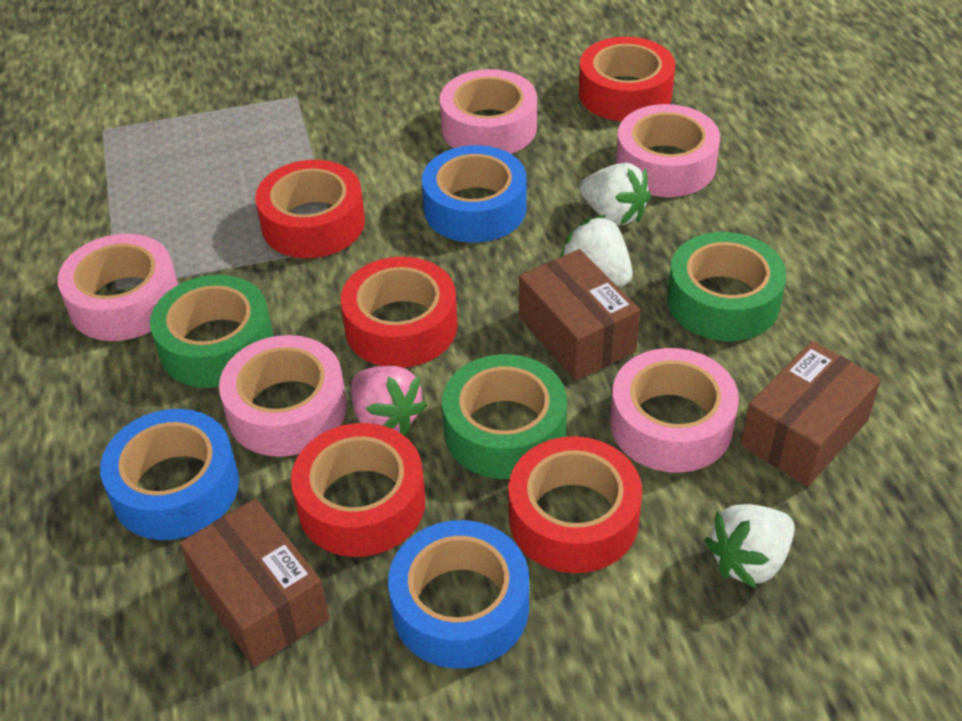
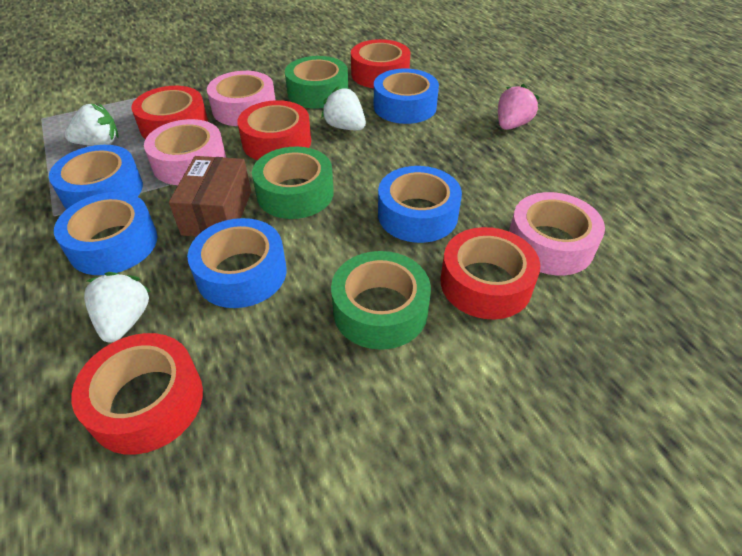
blue tape: [100,409,239,540] [388,520,529,669] [422,145,526,243] = 3 -> [49,145,143,209] [54,192,158,275] [187,218,287,308] [374,69,439,124] [378,166,462,243] = 5
brown box: [179,499,329,667] [519,249,640,381] [741,341,881,487] = 3 -> [169,156,251,237] = 1
pink tape: [58,234,178,341] [219,335,347,457] [440,69,537,154] [610,348,739,473] [616,104,720,197] = 5 -> [144,119,226,185] [207,71,276,126] [509,192,605,275] = 3

